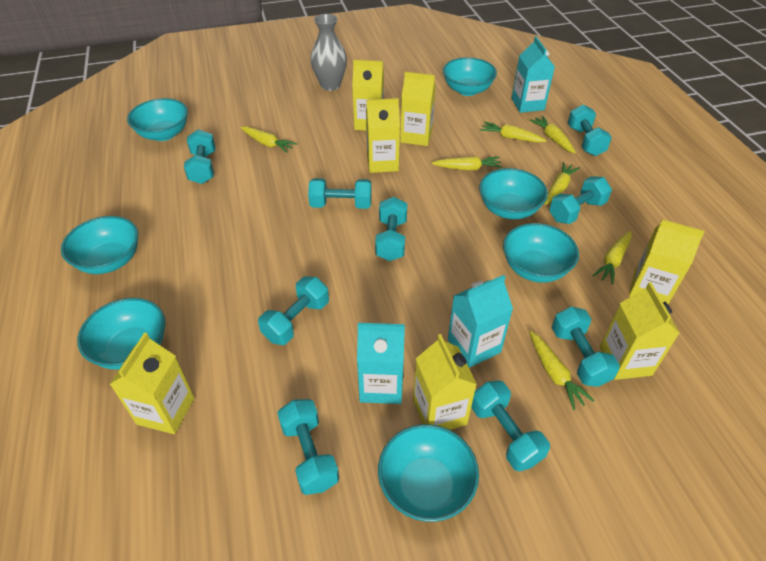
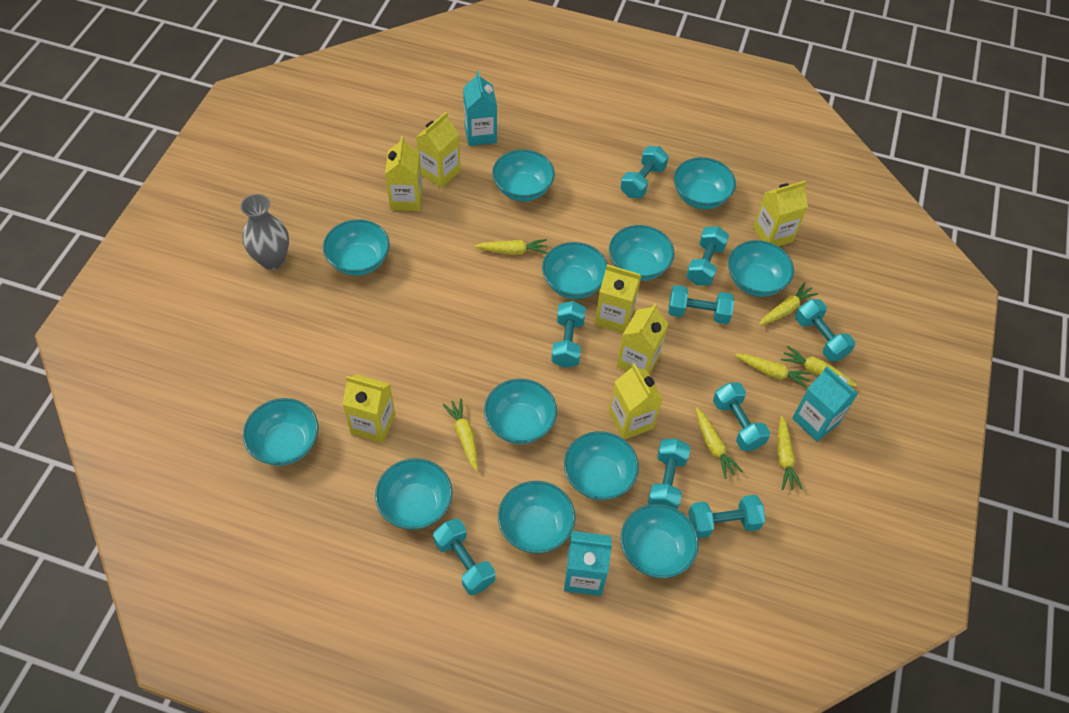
turquoise bowl: [61,216,138,274] [77,298,166,370] [127,98,188,141] [378,424,479,522] [443,57,497,96] [479,168,548,219] [503,223,579,283] = 7 -> [243,398,318,466] [323,219,390,276] [375,458,453,530] [484,379,557,444] [492,150,555,201] [498,481,575,553] [542,242,608,299] [564,431,639,500] [609,225,675,281] [621,504,699,578] [674,157,736,209] [728,240,794,297] = 12

